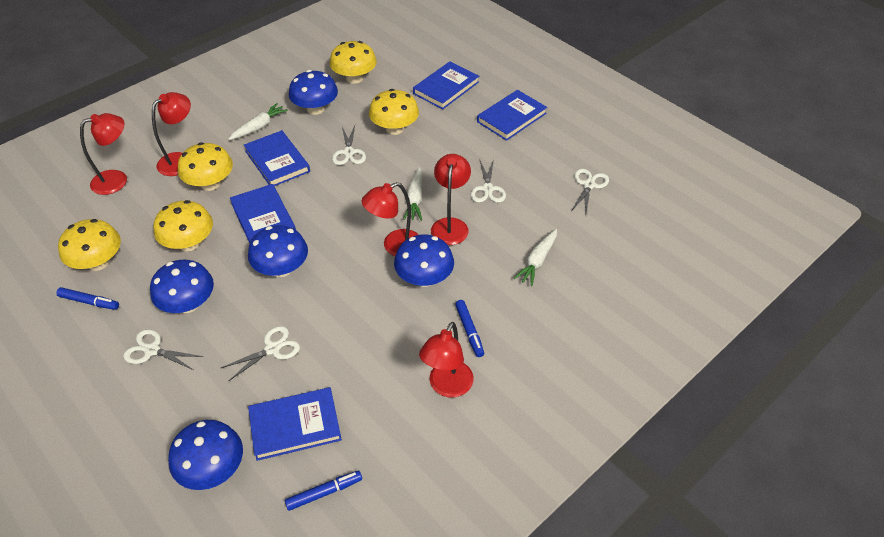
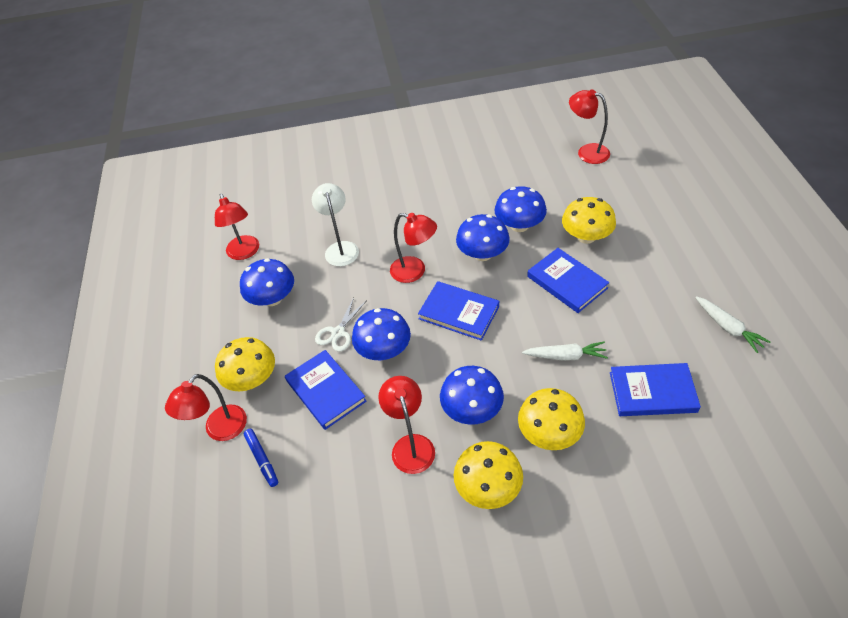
blue book: [230,184,296,243] [244,130,310,186] [248,387,342,461] [413,62,479,110] [477,90,547,141] = 5 -> [285,350,367,430] [418,281,499,341] [527,248,609,313] [610,363,701,416] = 4
blue marker: [56,287,119,310] [285,471,362,511] [455,300,484,357] = 3 -> [244,429,278,487] = 1
white carrot: [228,103,288,140] [403,167,422,221] [513,229,557,286] = 3 -> [522,342,608,361] [695,296,770,353] = 2
white lamp: none = 0 -> [312,183,359,266] = 1
white scissors: [123,329,203,370] [221,326,300,381] [332,125,366,165] [471,159,506,203] [571,169,609,214] = 5 -> [315,297,367,352] = 1
yellow mushroom: [58,219,121,271] [154,200,213,251] [178,142,233,191] [330,41,377,84] [369,89,419,135] = 5 -> [215,337,275,391] [454,441,523,509] [518,388,585,450] [562,197,616,244] = 4

